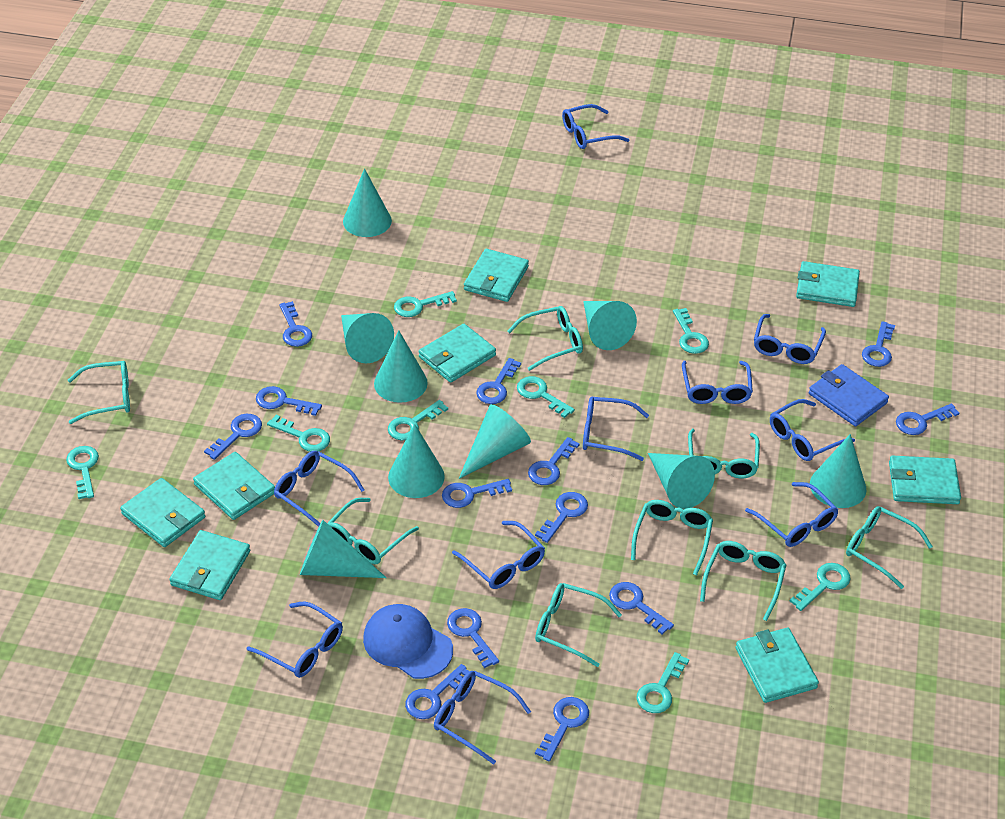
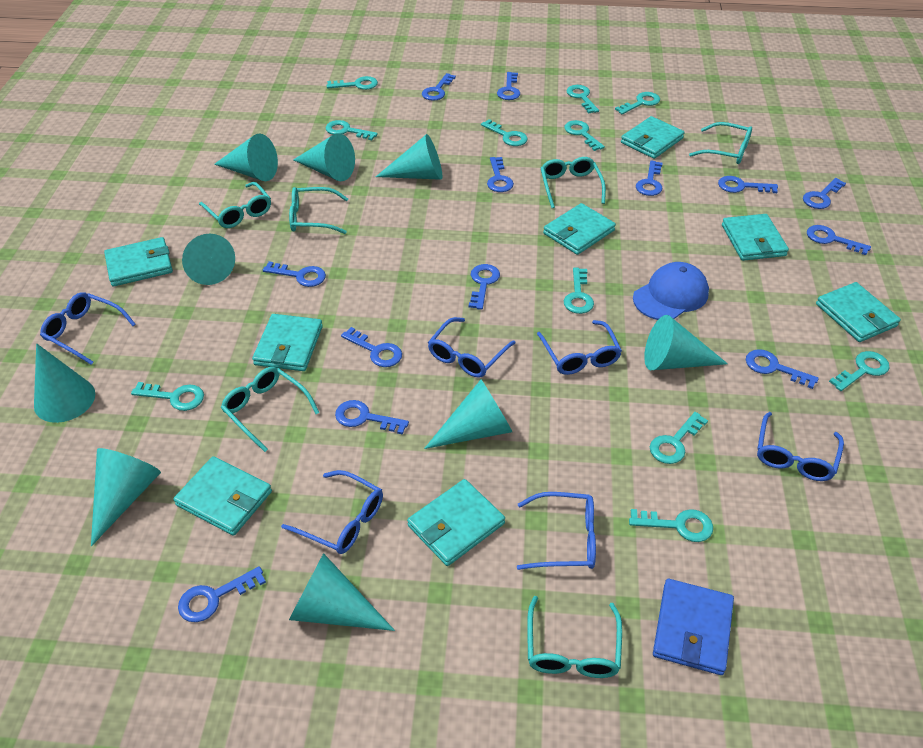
blue glasses: [247,601,343,678] [274,451,364,527] [434,671,531,765] [452,521,545,589] [562,104,629,149] [583,397,649,461] [682,361,753,404] [745,482,838,547] [754,314,826,364] [770,399,855,461] = 10 -> [40,292,136,365] [281,470,383,554] [428,317,516,378] [517,492,596,570] [537,320,622,375] [757,412,844,481] = 6
turquoise glasses: [68,361,130,424] [327,498,419,564] [507,306,583,371] [535,583,622,667] [631,500,713,576] [688,429,760,478] [700,541,786,621] [846,506,933,589] = 8 -> [199,182,271,228] [221,367,320,452] [289,187,348,234] [527,596,622,678] [541,157,606,208] [689,122,752,164] = 6
turquoise key: [66,446,99,499] [267,415,330,452] [388,400,448,440] [394,291,457,317] [517,376,575,418] [636,652,689,713] [673,308,709,354] [790,563,851,611] = 8 -> [131,382,204,411] [326,76,378,90] [326,120,378,140] [481,119,528,146] [564,120,605,151] [564,268,594,314] [566,85,599,114] [615,92,660,114] [629,509,713,542] [650,412,708,464] [829,351,890,391] = 11

